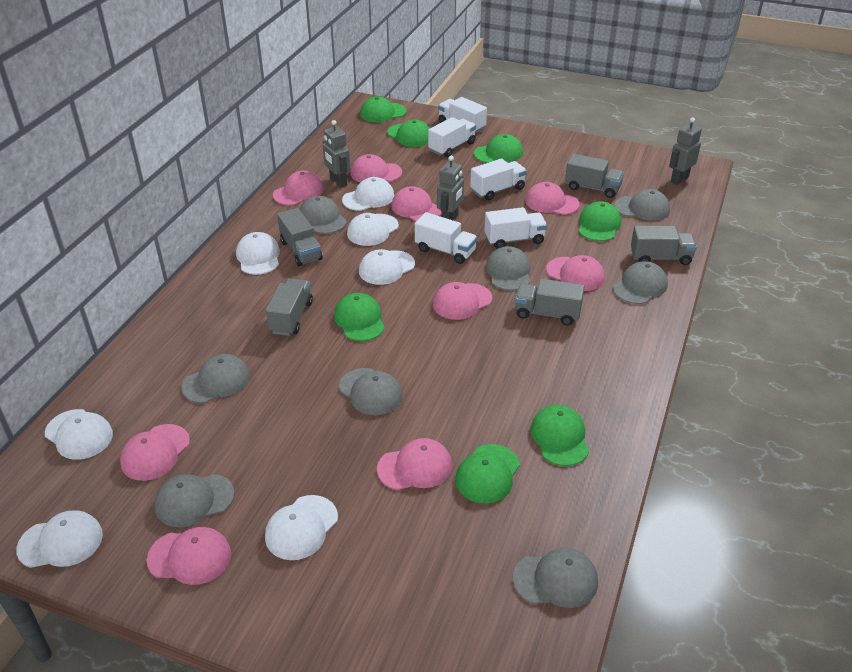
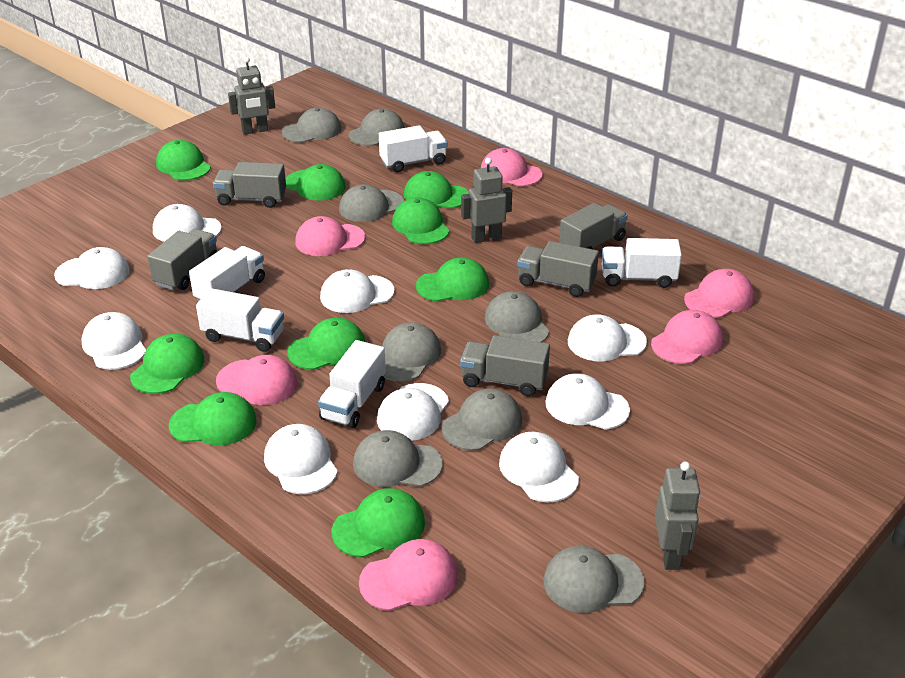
green cap: [334,293,385,341] [360,96,407,122] [387,120,430,147] [455,444,520,504] [474,134,523,163] [530,405,589,466] [578,201,621,241] = 7 -> [130,334,204,394] [156,140,211,181] [169,392,257,446] [285,164,346,201] [287,318,365,370] [332,488,425,558] [392,197,450,244] [404,171,469,209] [416,257,489,302] = 9
pink cap: [120,424,190,481] [147,527,231,585] [273,170,324,205] [350,154,402,182] [377,438,452,490] [391,186,441,222] [433,282,492,320] [525,182,580,215] [546,255,605,291] = 9 -> [216,355,297,405] [295,216,365,256] [359,539,458,611] [481,148,543,186] [651,310,723,364] [684,269,754,318] = 6
white cap: [16,510,103,568] [45,409,113,460] [236,232,280,275] [265,495,338,560] [342,177,394,211] [347,213,399,246] [359,249,415,285] = 7 -> [54,247,130,289] [81,312,146,370] [153,204,222,242] [264,424,338,494] [320,269,395,313] [377,383,449,441] [499,432,579,503] [545,373,630,430] [568,314,647,361] = 9

